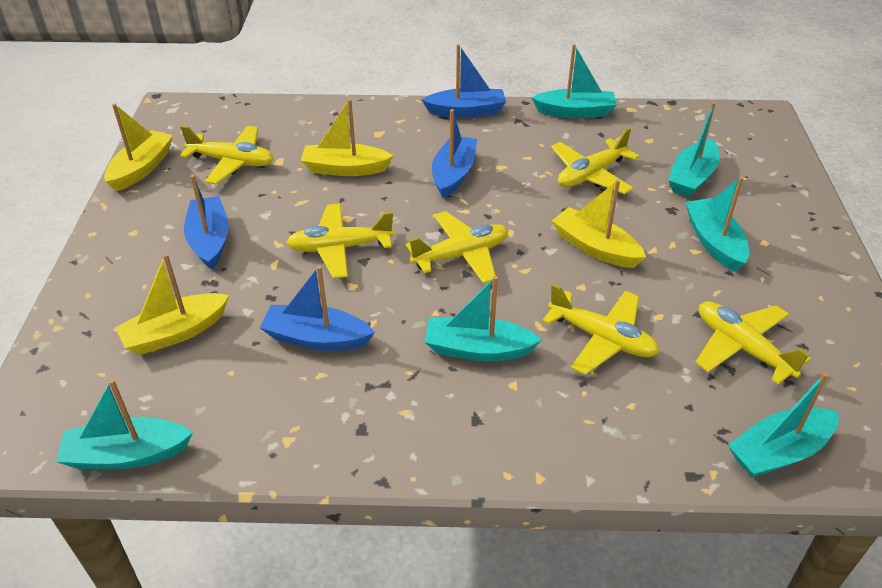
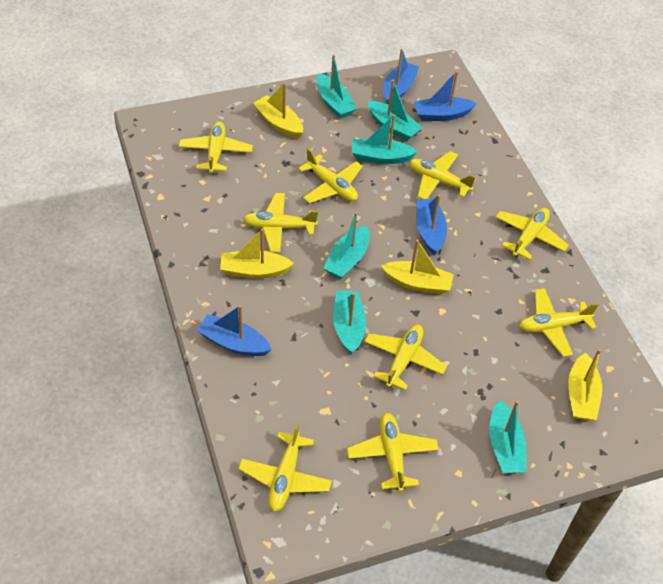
yellow plane: [180,126,274,185] [286,204,394,279] [406,211,508,284] [542,284,659,375] [551,128,639,194] [695,301,811,385] = 6 -> [178,122,253,174] [238,423,332,512] [243,193,318,253] [298,148,363,203] [347,413,439,492] [364,325,447,391] [409,151,476,199] [496,208,569,260] [519,288,599,357] = 9

